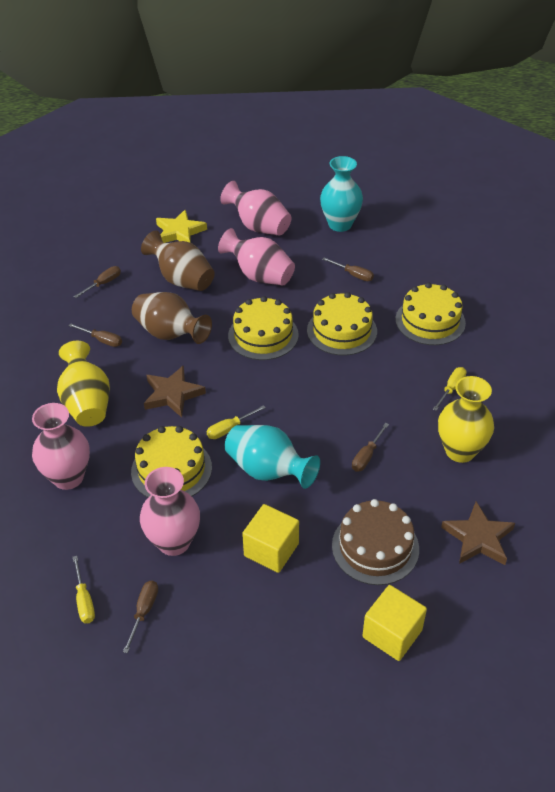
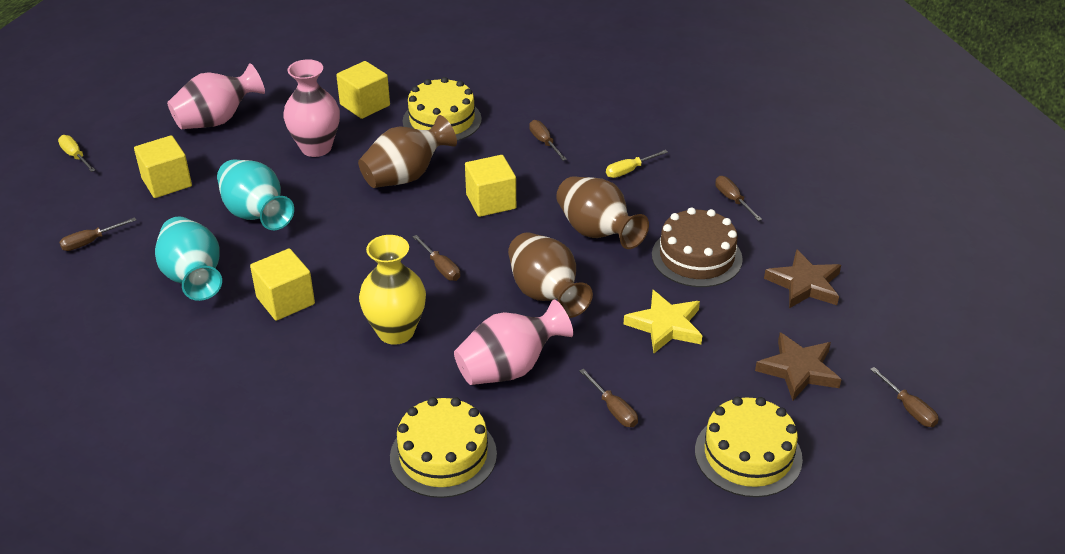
brown screwdriver: [68,323,122,347] [74,266,121,298] [123,581,158,653] [322,257,374,281] [352,423,389,472] = 5 -> [59,217,136,251] [412,235,460,281] [529,120,567,161] [579,368,638,427] [715,176,762,221] [870,367,939,427] = 6
brown vase: [132,292,212,344] [141,230,215,291] = 2 -> [358,115,457,188] [508,232,593,318] [556,176,649,249] = 3
pink vase: [32,403,90,490] [140,467,200,556] [218,228,295,286] [220,181,291,236] = 4 -> [167,63,265,129] [283,59,340,157] [454,299,573,385] = 3
yellow cake: [131,426,212,498] [228,296,299,360] [307,292,377,356] [395,283,466,345] = 4 -> [390,397,497,498] [403,77,482,141] [695,397,803,497] = 3
yellow cube: [242,504,299,573] [362,585,427,661] = 2 -> [134,135,192,198] [250,248,315,321] [336,61,390,119] [465,155,516,217] = 4
yellow screwdriver: [73,556,95,623] [207,405,266,439] [433,367,467,411] = 3 -> [58,135,95,172] [606,150,668,178] = 2
yellow vase: [57,341,110,427] [438,376,494,463] = 2 -> [359,235,426,345] = 1

